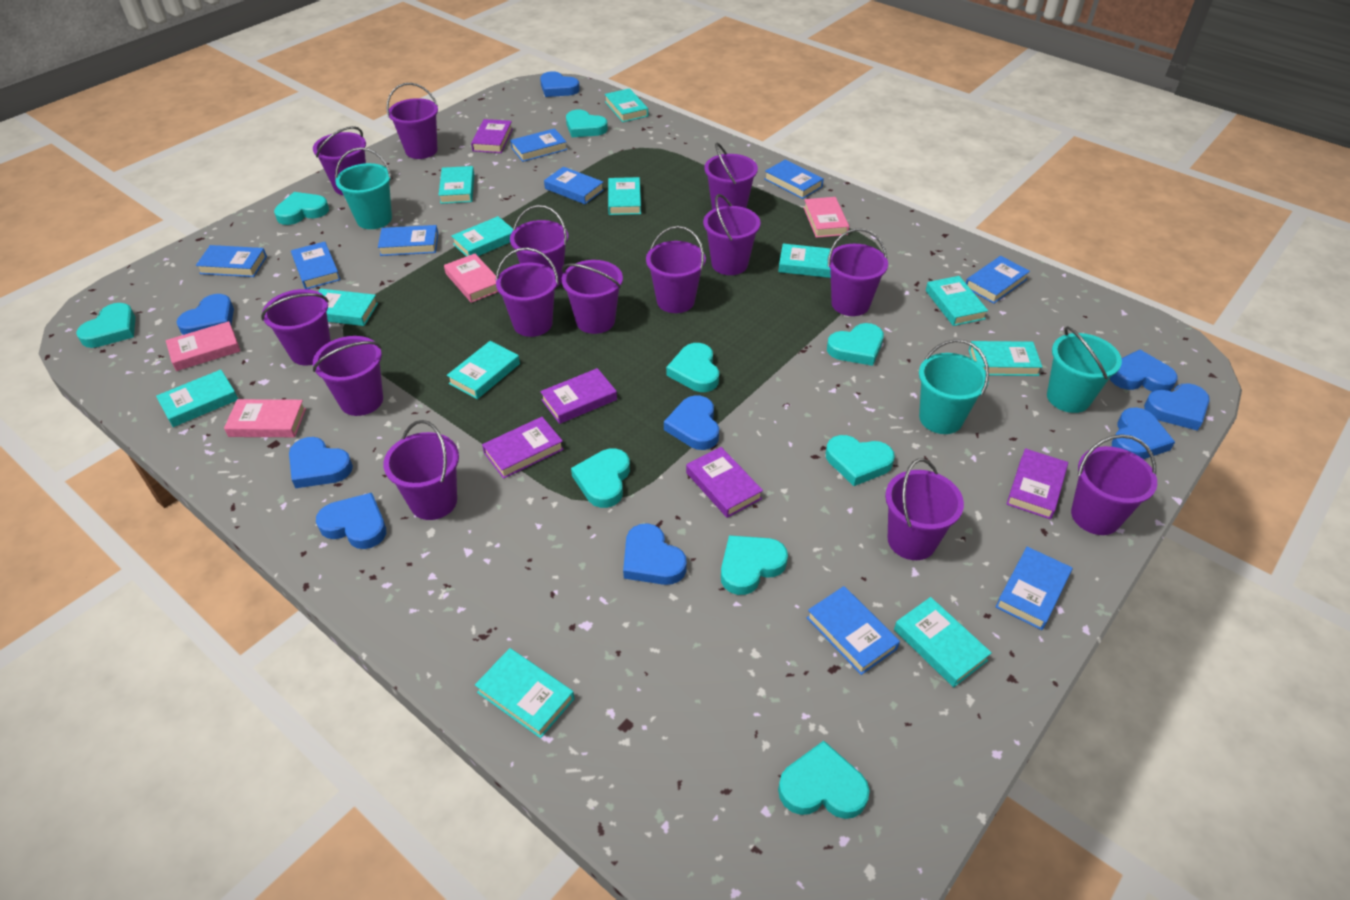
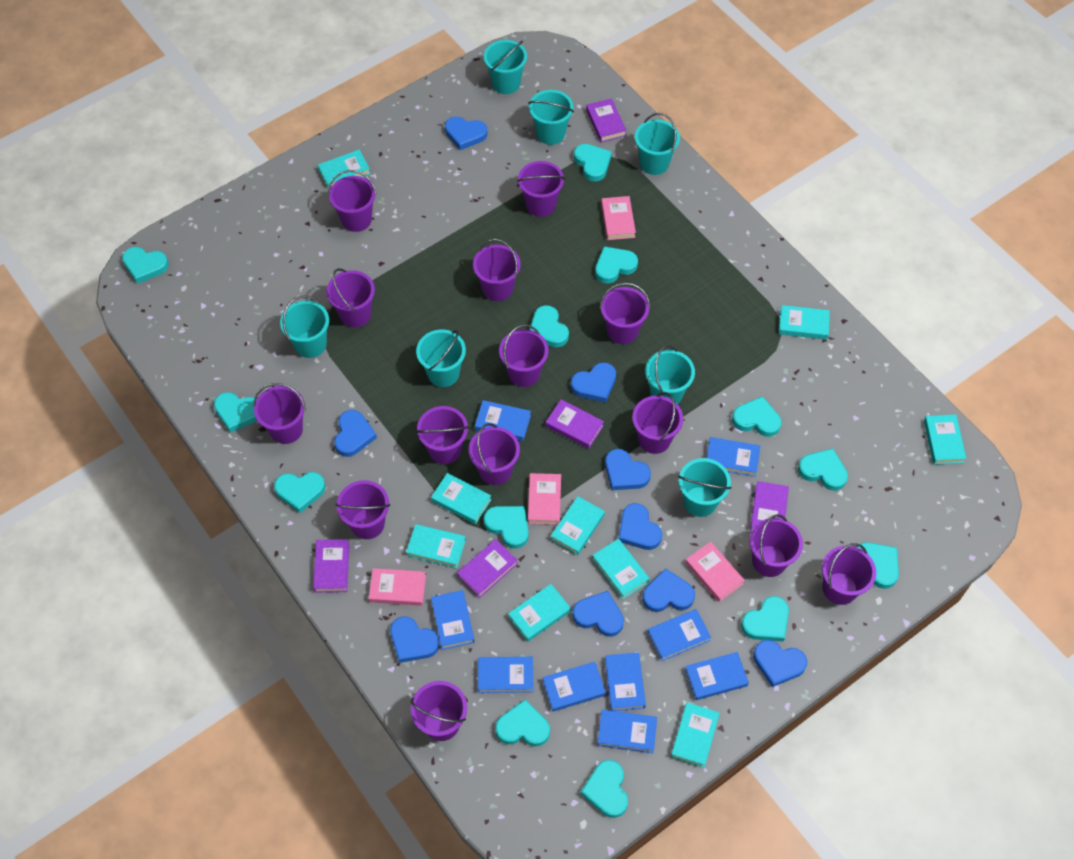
turquoise book: [156,370,238,427] [318,289,378,326] [438,166,474,204] [447,341,520,399] [451,216,513,257] [475,648,574,738] [604,88,648,122] [608,177,641,215] [778,244,831,278] [894,597,992,687] [926,276,988,326] [969,341,1042,376] = 12 -> [318,150,371,189] [406,524,466,568] [431,473,492,524] [508,584,571,642] [551,496,605,555] [592,539,650,599] [671,702,720,768] [779,305,830,340] [924,414,966,465] = 9
turquoise bucket: [335,147,392,229] [919,339,989,434] [1047,326,1122,413] = 3 -> [280,295,329,358] [416,330,466,387] [484,40,527,94] [528,90,574,145] [635,113,680,175] [645,345,695,404] [678,458,732,517] = 7
turquoise heart: [76,303,135,348] [274,192,329,225] [566,110,608,137] [571,448,630,508] [666,343,719,392] [721,535,788,595] [778,741,870,819] [826,435,895,486] [827,323,884,366] = 9 -> [122,247,169,284] [214,392,257,433] [274,472,325,513] [484,506,529,549] [495,699,550,747] [530,305,569,347] [574,144,612,182] [581,760,628,818] [595,246,638,284] [732,396,781,437] [741,596,789,641] [798,449,848,491] [857,542,899,589] = 13

